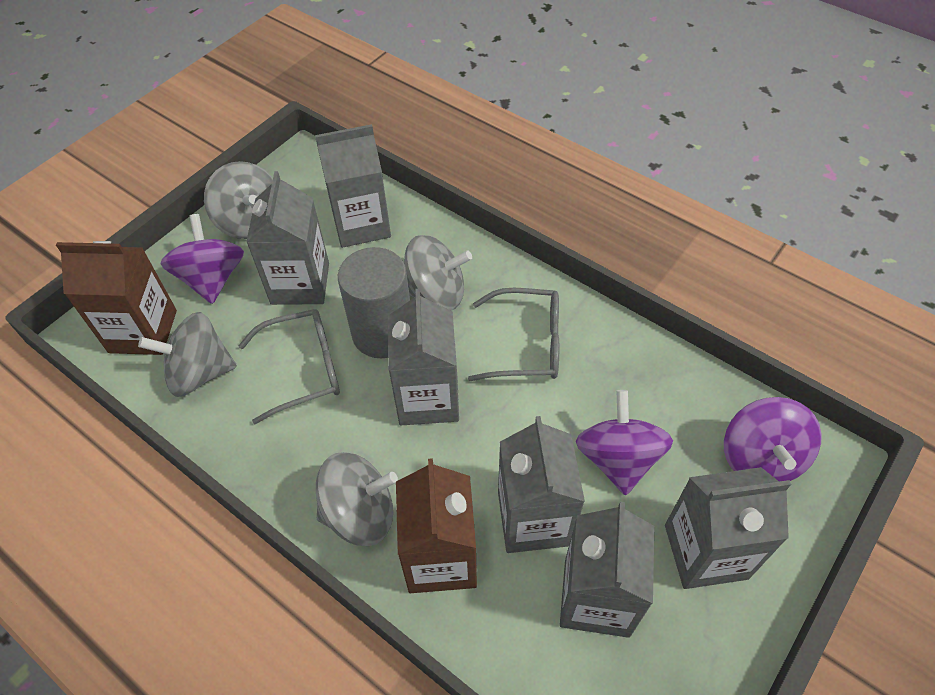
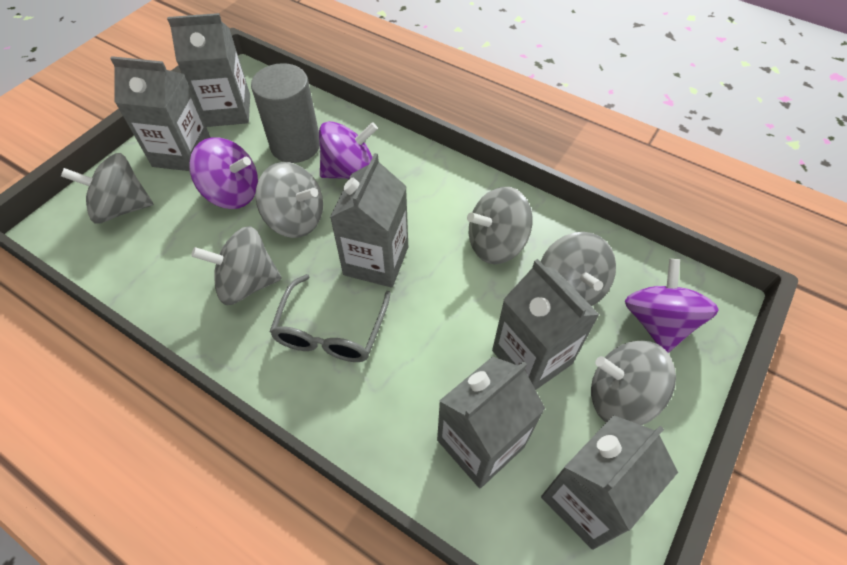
brown carton: [56,241,177,355] [396,458,477,593] = 2 -> none = 0
grey glasses: [238,309,340,424] [468,288,559,381] = 2 -> [269,274,391,362] = 1
grey spinning top: [138,312,237,397] [204,161,273,239] [316,452,398,546] [404,235,472,311] = 4 -> [61,153,153,224] [191,226,282,305] [255,162,323,238] [467,187,532,264] [540,232,616,306] [591,341,676,425] = 6

